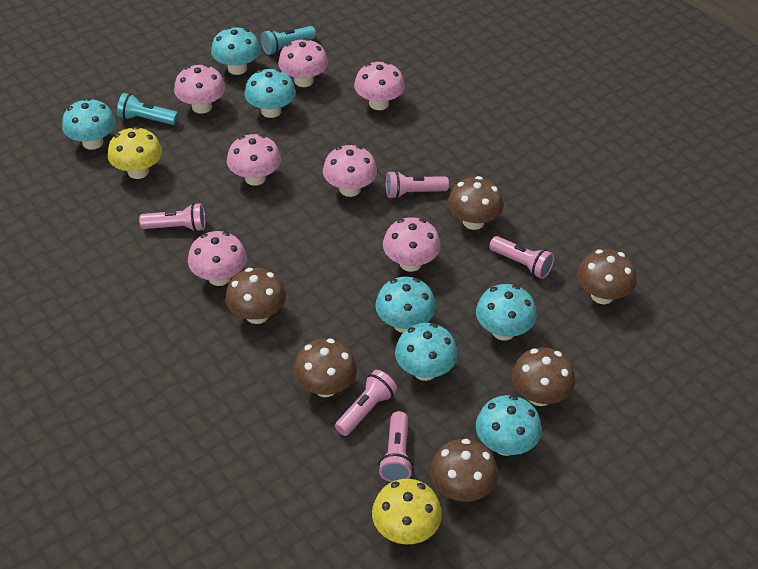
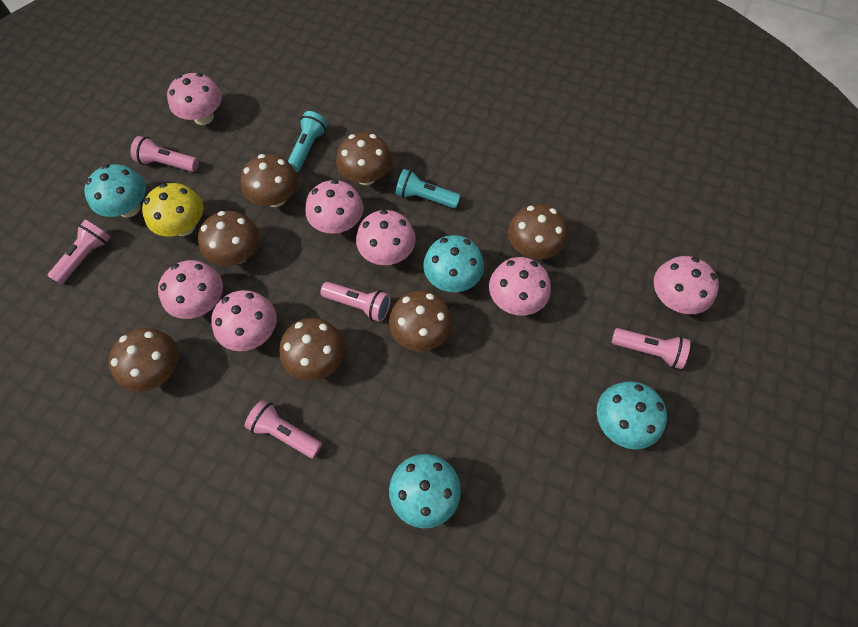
brown mushroom: [225,268,286,324] [293,339,357,397] [430,439,498,502] [448,176,504,230] [511,348,575,406] [577,249,637,304] = 6 -> [108,328,179,392] [198,211,259,266] [241,154,298,207] [279,318,345,381] [336,132,392,185] [389,290,453,352] [508,204,567,259] = 7
turquoise mushroom: [62,98,116,150] [211,27,261,75] [244,69,296,118] [375,277,436,333] [395,323,458,381] [476,284,537,340] [476,395,542,456] = 7 -> [84,164,146,218] [389,454,461,528] [423,235,484,292] [597,382,667,449] = 4
yellow mushroom: [108,126,162,179] [372,479,442,544] = 2 -> [142,183,203,237] = 1

